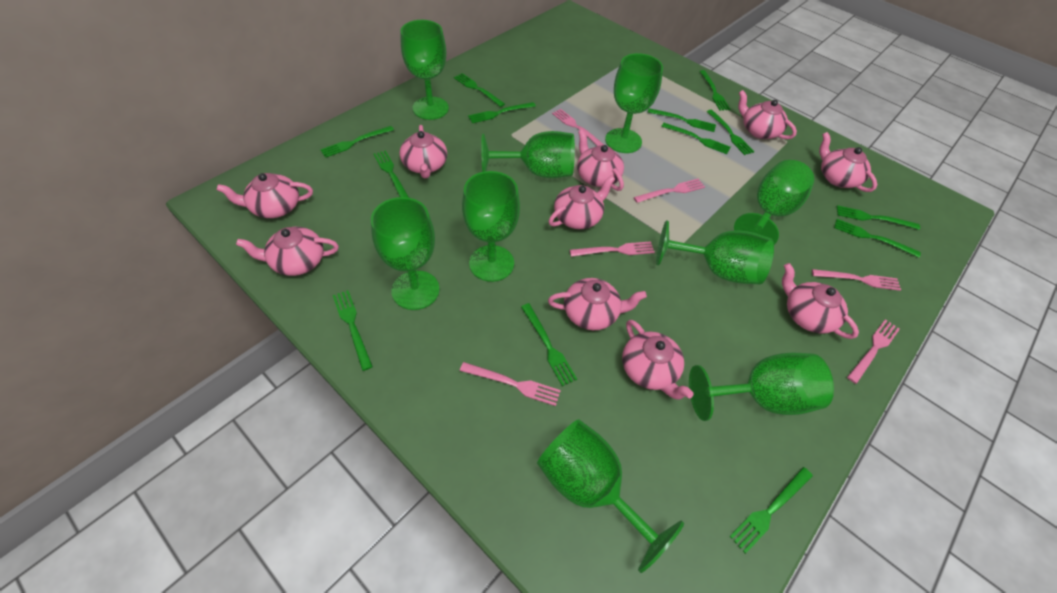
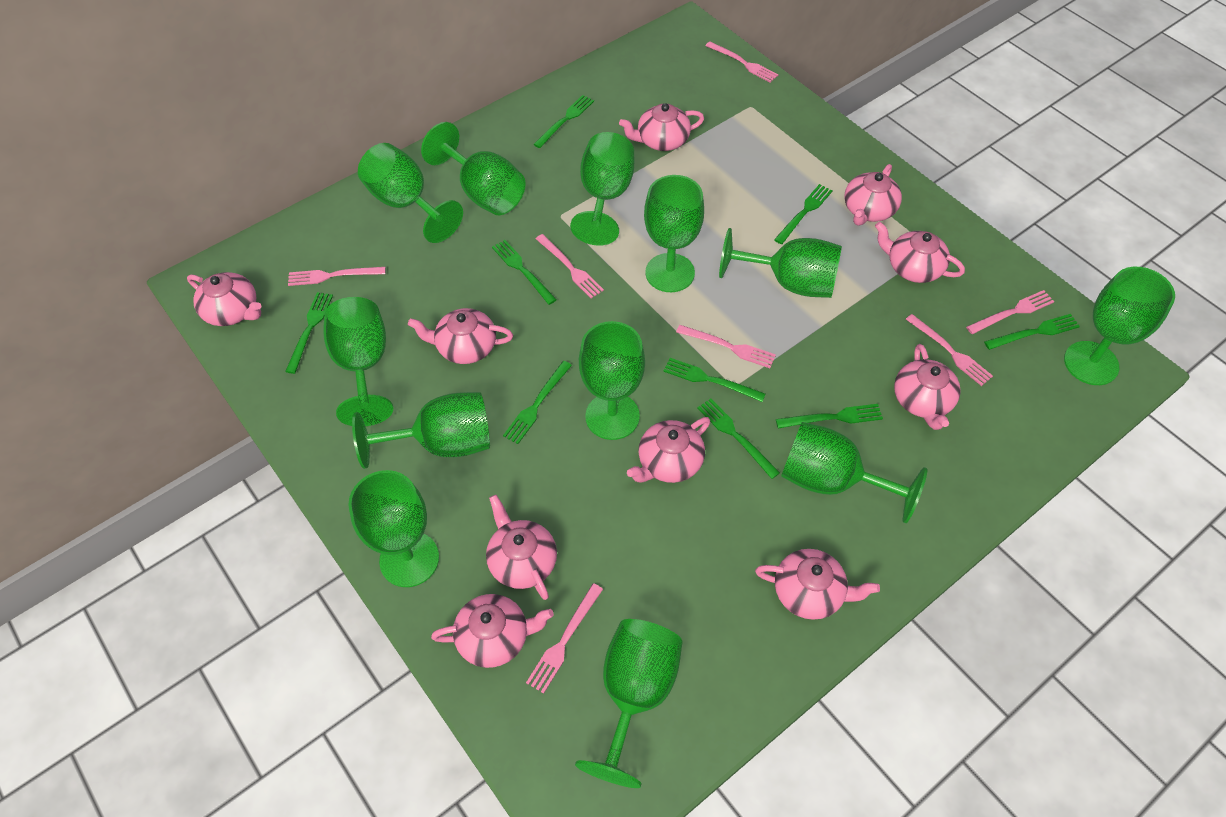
green fork: [320,126,394,158] [333,290,373,371] [374,150,409,198] [454,73,505,107] [468,102,536,123] [521,303,577,386] [647,108,716,132] [661,123,731,154] [699,70,730,111] [707,110,755,155] [730,467,813,554] [834,219,921,258] [836,205,920,230] = 13 -> [285,292,333,374] [492,240,557,305] [503,361,572,444] [533,95,594,148] [663,358,766,402] [697,399,780,479] [774,184,833,244] [776,404,883,429] [984,314,1080,350] = 9
green goblet: [371,197,440,310] [401,20,449,120] [462,171,520,282] [481,131,575,178] [537,419,684,573] [605,53,663,153] [656,220,774,285] [689,353,834,421] [734,160,814,245] = 9 -> [323,297,393,426] [348,470,439,587] [352,392,490,469] [358,143,463,243] [421,122,526,215] [570,132,634,246] [575,619,683,788] [579,321,645,440] [644,175,704,292] [719,228,842,298] [781,422,927,523] [1064,267,1175,385] = 12
pink fork: [460,362,561,406] [552,109,604,146] [570,241,655,257] [634,179,705,203] [812,269,901,291] [847,319,900,384] = 6 -> [288,267,386,286] [526,583,603,694] [536,234,604,299] [676,325,776,368] [705,42,779,83] [906,314,993,386] [966,290,1055,334] = 7

